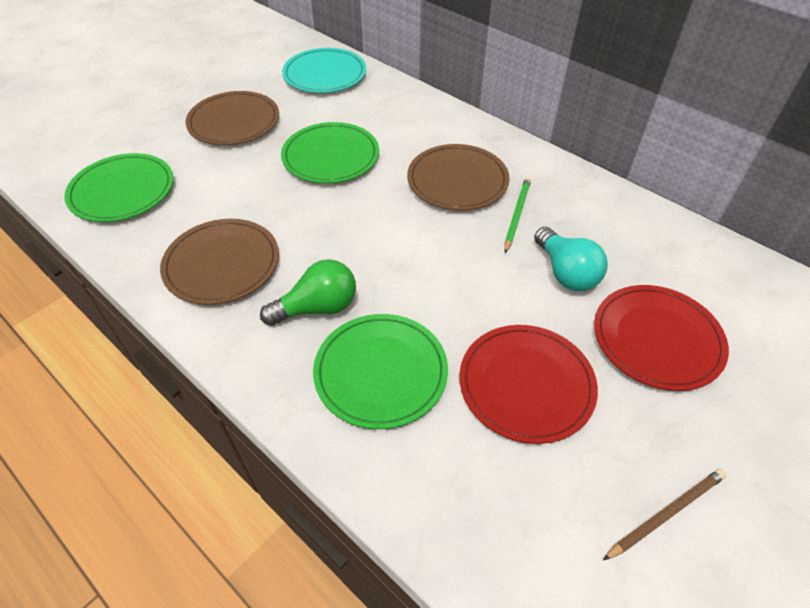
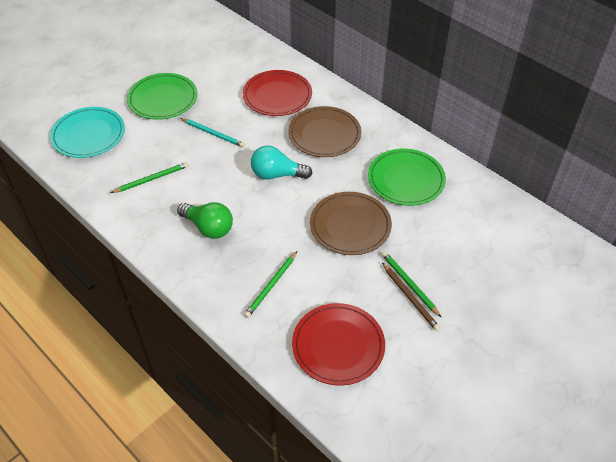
brown plate: [160,219,279,305] [186,91,279,145] [407,144,510,211] = 3 -> [288,106,361,157] [310,192,392,255] = 2
green pencil: [504,177,531,253] = 1 -> [110,162,188,193] [244,251,297,318] [382,252,441,317] = 3
green plate: [64,153,173,222] [281,122,379,183] [313,314,448,429] = 3 -> [127,73,197,120] [368,149,446,206] = 2
turquoise pencil: none = 0 -> [180,118,245,147] = 1

